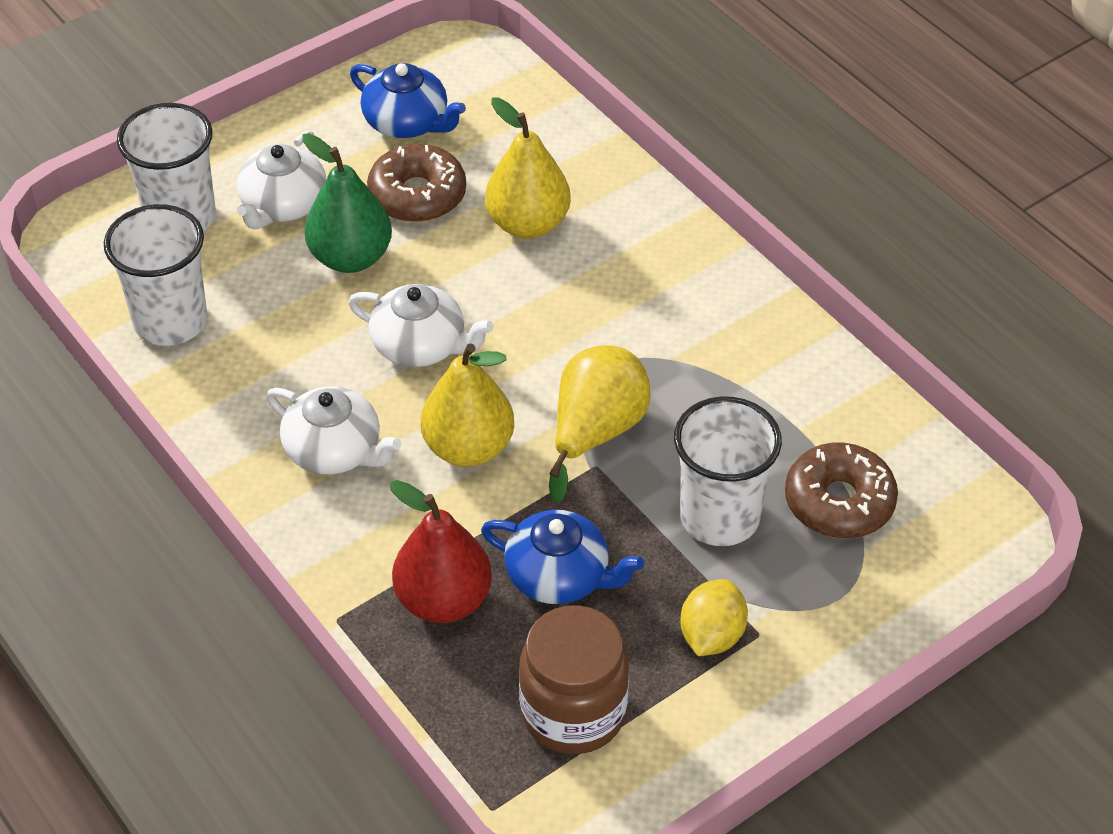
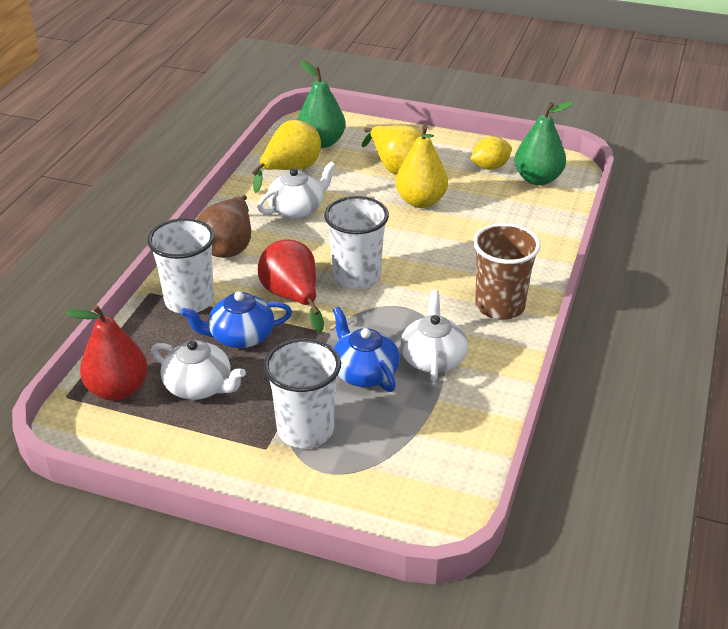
brown cup: none = 0 -> [473,223,541,320] = 1
brown donut: [367,144,466,222] [785,443,898,538] = 2 -> none = 0
brown jar: [519,605,629,754] = 1 -> none = 0
brown pear: none = 0 -> [197,195,251,258] = 1
green pear: [302,133,392,273] = 1 -> [298,60,346,148] [514,101,574,185] = 2
red pear: [390,480,492,623] = 1 -> [66,305,148,401] [258,240,324,333] = 2

